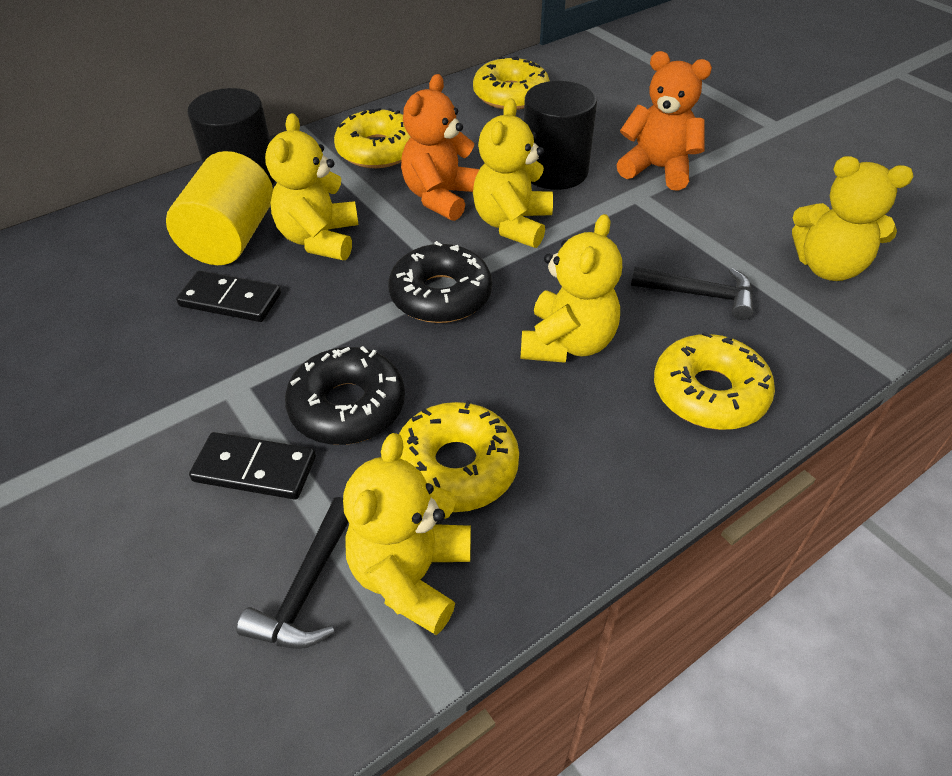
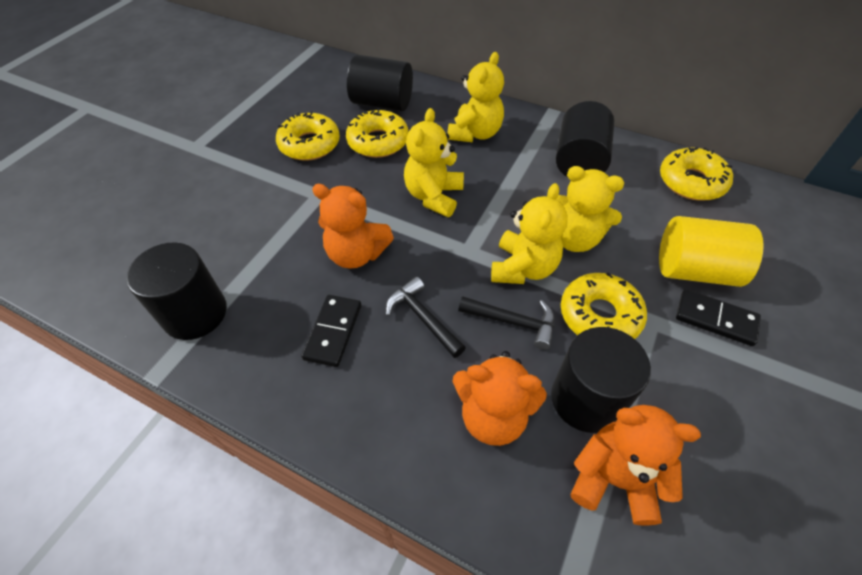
black cylinder: [187,88,275,185] [524,81,597,190] = 2 -> [126,242,227,340] [347,54,413,111] [551,327,651,433] [556,101,614,177] = 4
black donut: [285,346,405,445] [389,241,492,323] = 2 -> none = 0
orange teddy bear: [401,74,479,221] [617,51,712,191] = 2 -> [312,184,394,269] [452,351,547,446] [570,405,701,526] = 3
yellow teddy bear: [265,113,359,260] [343,433,471,635] [473,99,553,248] [520,214,622,363] [792,156,913,281] = 5 -> [404,108,464,217] [447,52,504,142] [491,183,568,284] [556,166,624,252] = 4

